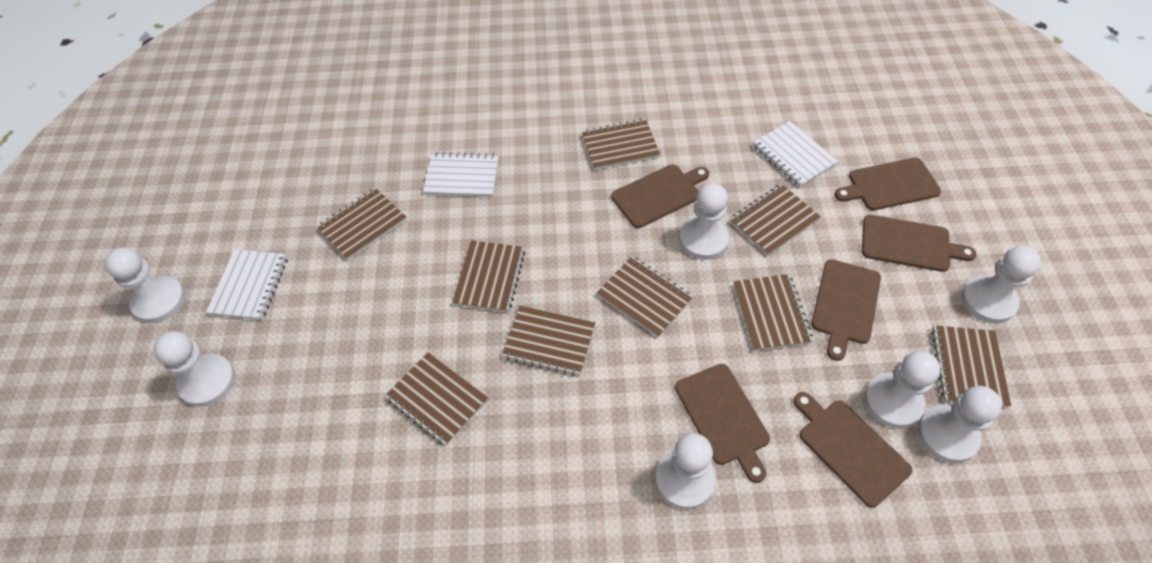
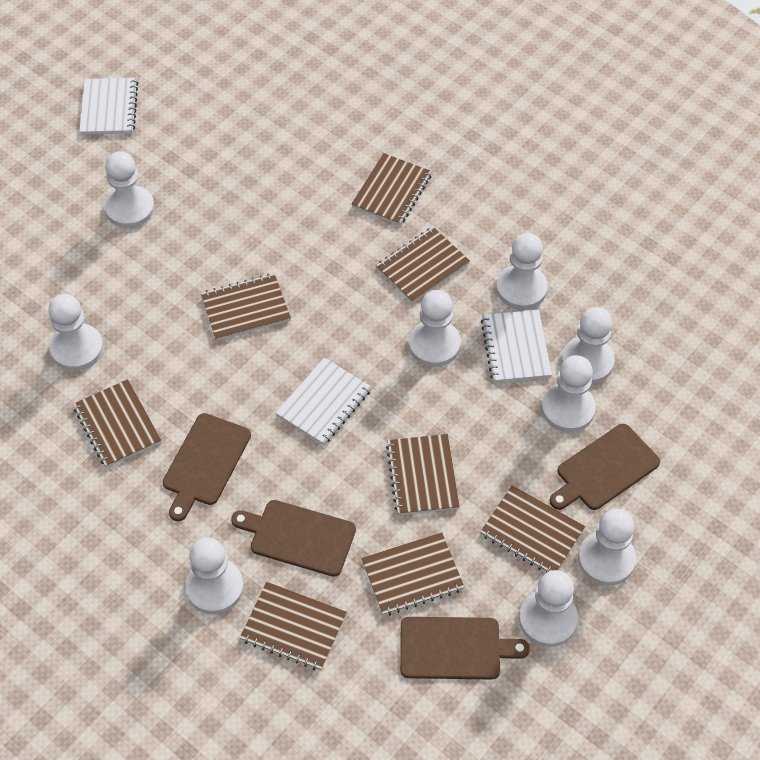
brown cutting board: [611,164,709,228] [675,364,770,483] [793,392,912,508] [811,259,881,361] [834,157,941,211] [862,215,976,272] = 6 -> [163,413,251,521] [231,500,356,577] [400,617,530,680] [549,424,660,510] = 4
brown notebook: [316,188,407,260] [385,352,488,446] [452,240,525,312] [501,306,595,376] [582,119,660,170] [596,256,693,338] [730,184,821,256] [733,274,813,351] [931,325,1011,408] = 9 -> [73,379,161,468] [201,273,291,341] [240,582,347,671] [351,153,432,226] [361,532,465,616] [376,227,470,303] [386,434,460,515] [480,485,585,573] = 8
white pawn: [105,248,185,323] [154,331,235,407] [655,433,716,509] [679,183,729,260] [864,351,940,428] [918,386,1002,463] [961,246,1041,324] = 7 -> [48,294,103,371] [104,151,155,228] [185,537,244,614] [409,290,461,367] [496,233,548,310] [519,570,578,647] [542,355,596,432] [561,307,615,384] [578,509,636,586] = 9

